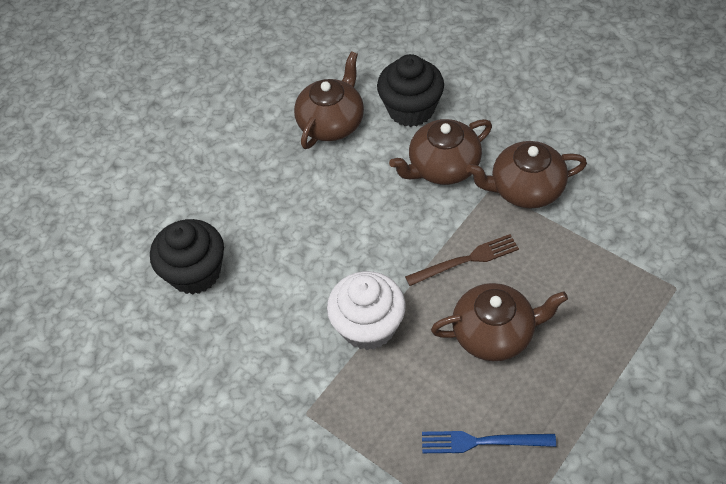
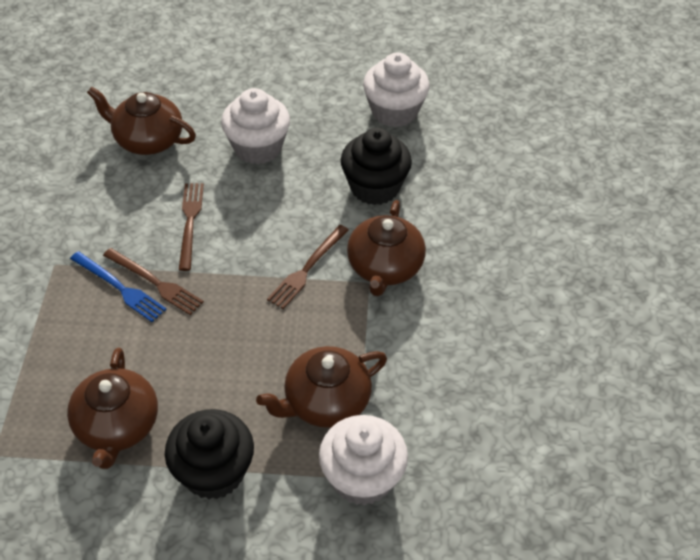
brown fork: [405,234,519,286] = 1 -> [103,248,204,315] [179,183,204,271] [267,225,349,309] = 3
white cupcake: [327,271,406,350] = 1 -> [221,88,290,164] [319,415,408,505] [363,52,430,127] = 3

